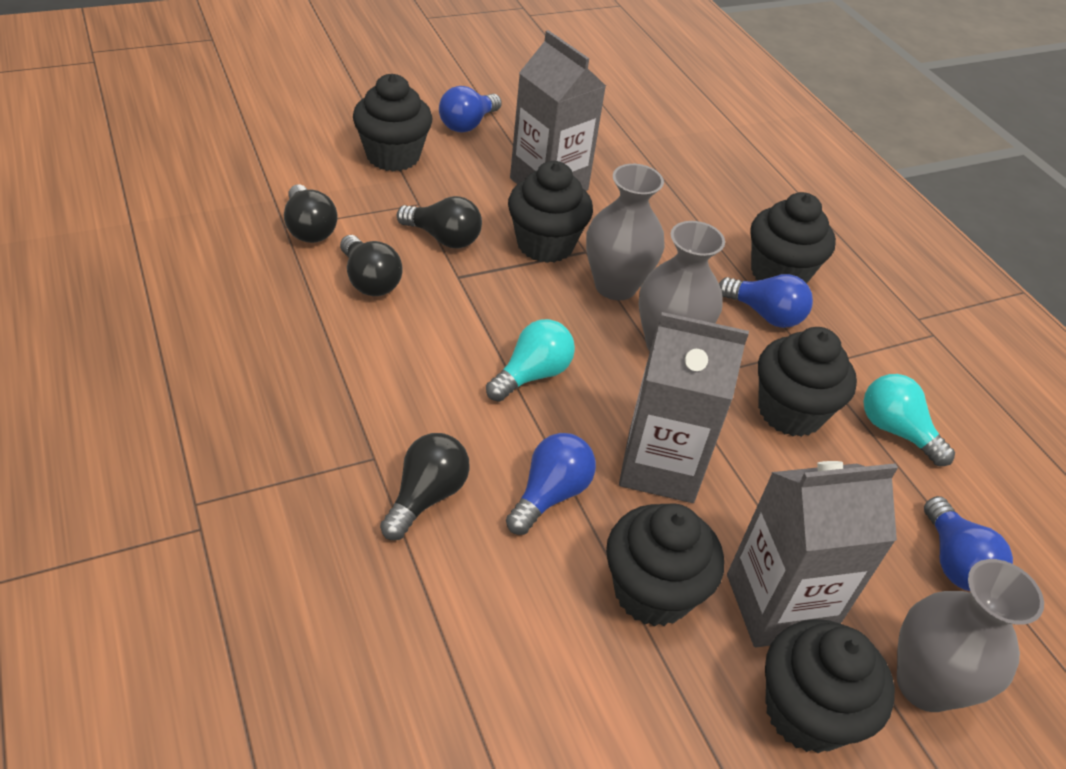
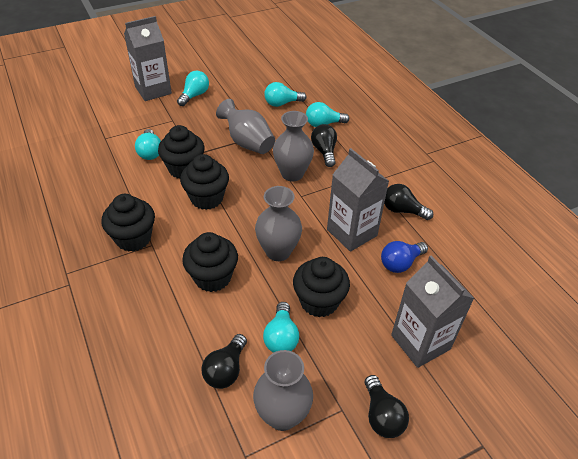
black cupcake: [353,74,432,172] [508,161,593,263] [606,504,724,627] [750,192,836,284] [758,327,857,437] [765,619,895,753] = 6 -> [102,194,155,252] [158,125,205,178] [180,154,229,210] [182,232,238,292] [293,257,350,317] = 5
blue light bulb: [439,86,502,133] [506,433,596,535] [719,274,813,328] [924,496,1013,591] = 4 -> [381,241,428,273] = 1
grey vase: [586,164,665,300] [639,221,725,351] [897,559,1044,712] = 3 -> [216,99,275,154] [253,350,313,431] [255,186,302,261] [273,111,314,182] = 4
turquoise light bulb: [486,319,575,402] [863,374,955,466] = 2 -> [135,129,161,160] [177,71,209,106] [263,302,299,353] [264,82,306,107] [306,102,349,127] = 5

